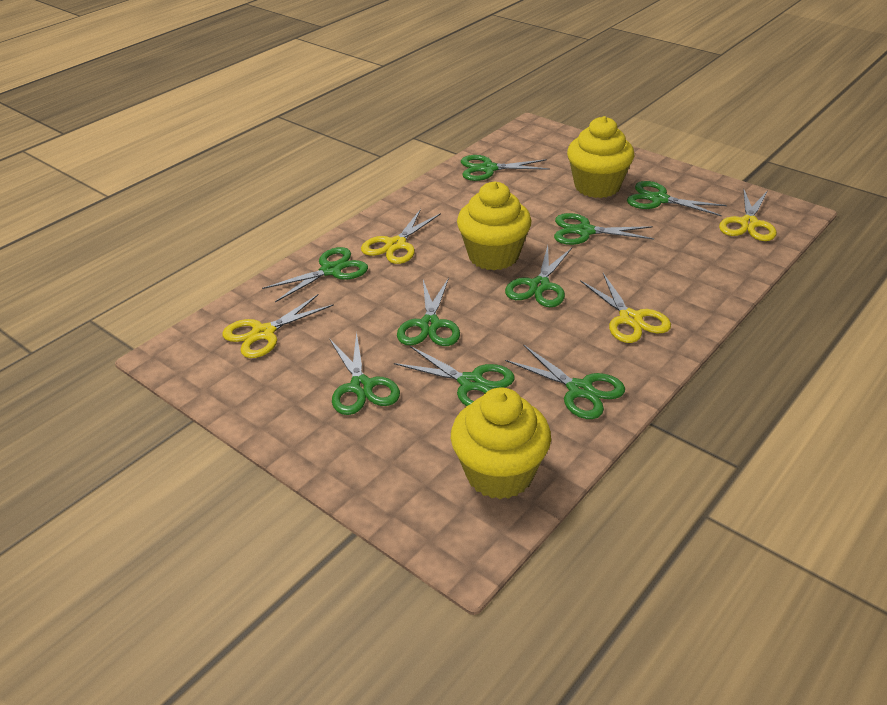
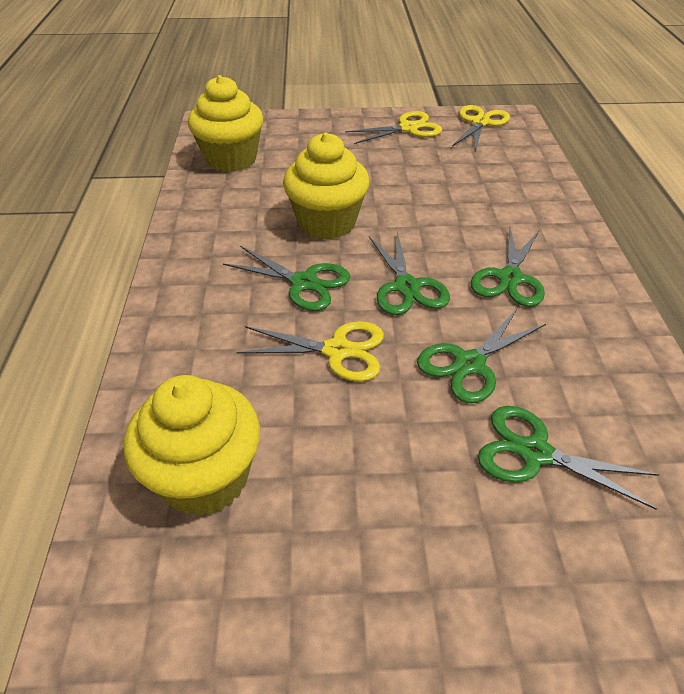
green scissors: [262,247,368,302] [330,332,400,415] [394,345,515,406] [397,278,460,346] [461,155,550,181] [505,246,572,307] [505,344,625,419] [554,213,654,245] [627,181,727,216] = 9 -> [223,246,350,311] [369,232,450,315] [417,308,546,403] [471,228,545,307] [478,406,660,510] = 5
yellow scissors: [222,294,334,358] [361,209,441,264] [580,273,671,343] [719,189,777,241] = 4 -> [237,321,384,382] [345,111,442,144] [452,105,510,153] = 3

